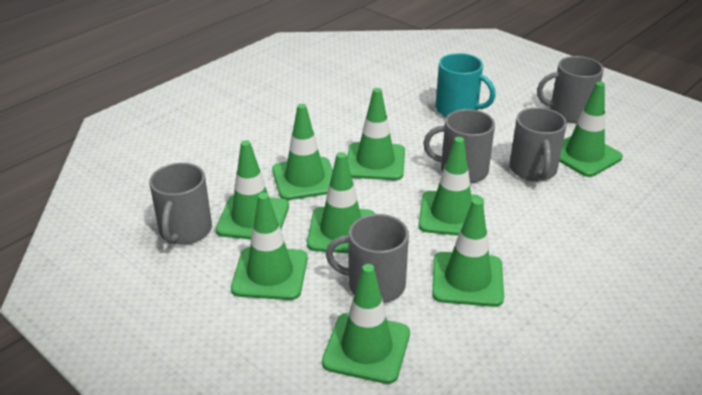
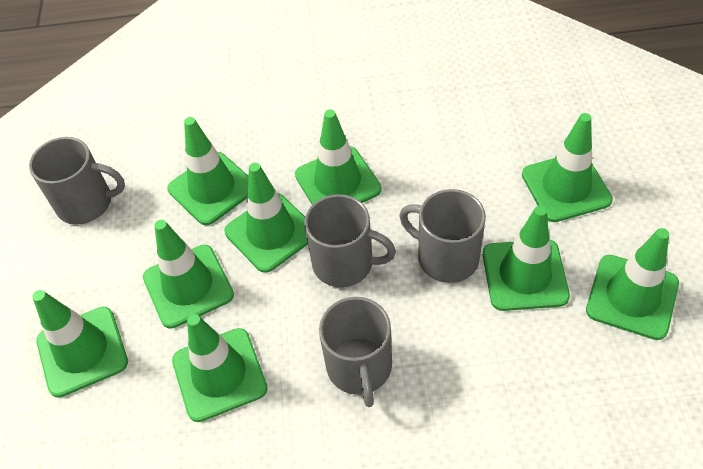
grey mug: [149,163,212,245] [326,214,409,303] [423,109,495,183] [509,107,567,181] [537,56,604,123] = 5 -> [29,137,125,225] [304,194,396,287] [319,297,392,407] [399,189,486,283] = 4
turquoise mug: [436,53,496,117] = 1 -> none = 0

